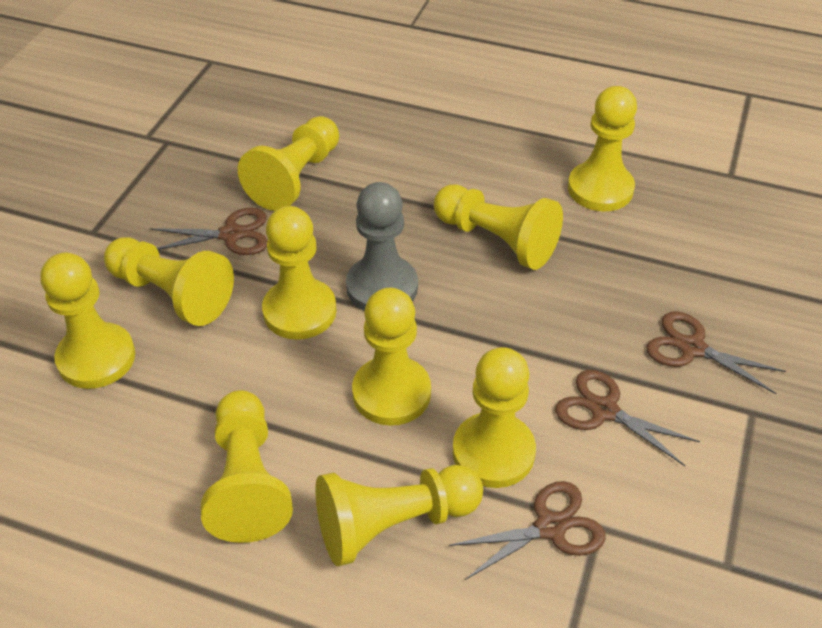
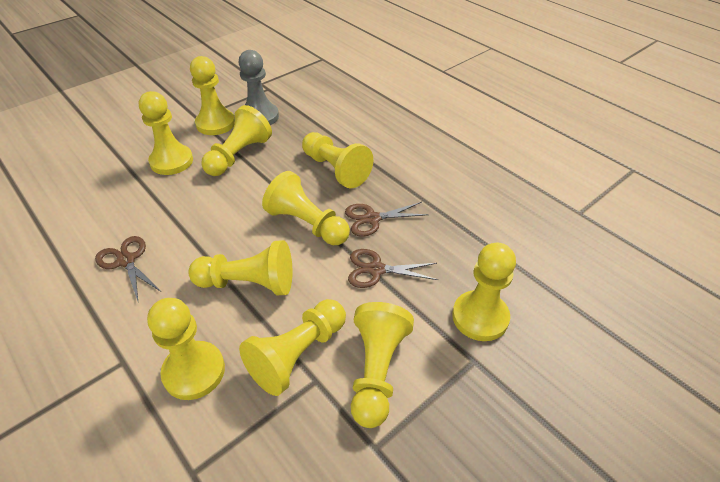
brown scissors: [150,208,268,255] [449,481,606,580] [555,370,700,466] [646,311,786,394] = 4 -> [95,236,160,301] [345,202,429,237] [348,249,438,288] = 3

